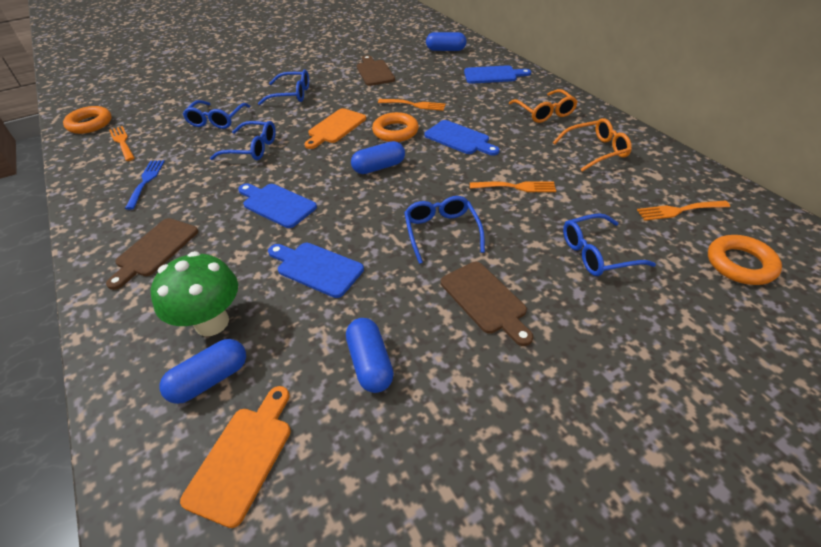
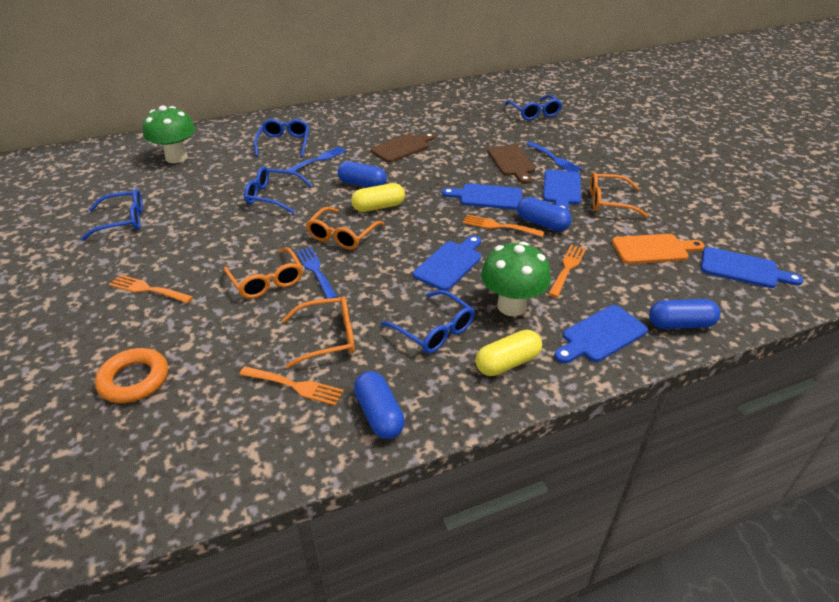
blue cutting board: [238,183,317,228] [268,243,364,298] [425,120,500,156] [464,65,531,84] = 4 -> [413,235,481,291] [442,183,522,210] [543,170,581,211] [554,305,648,363] [701,247,804,288] = 5
blue fork: [125,160,165,210] = 1 -> [287,146,347,171] [296,247,337,299] [526,142,582,172] = 3
brown cutting board: [106,218,198,290] [357,55,395,86] [441,262,533,346] = 3 -> [371,133,435,163] [487,144,535,184] = 2
green mushroom: [151,251,238,336] = 1 -> [142,106,195,163] [481,241,551,316] = 2
orange cutting board: [180,386,291,528] [304,108,366,149] = 2 -> [612,234,705,264] = 1
orange glasses: [509,89,578,123] [553,118,632,172] = 2 -> [224,247,303,299] [282,297,355,368] [306,207,384,250] [590,172,648,217] = 4
orange ring: [63,106,112,134] [372,112,419,142] [708,235,782,285] = 3 -> [95,348,168,403] = 1
yellow capsule: none = 0 -> [351,183,405,212] [475,330,542,376] = 2

